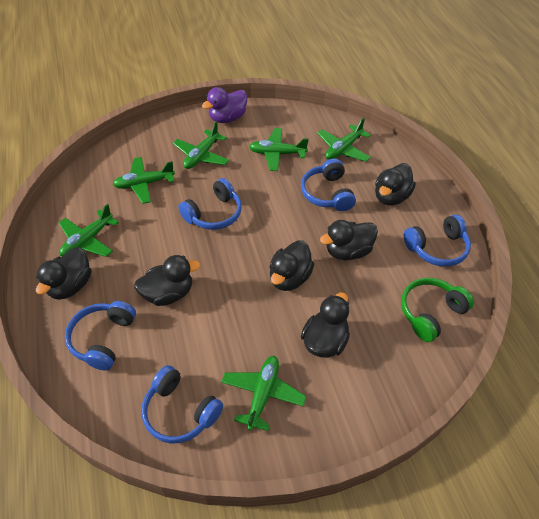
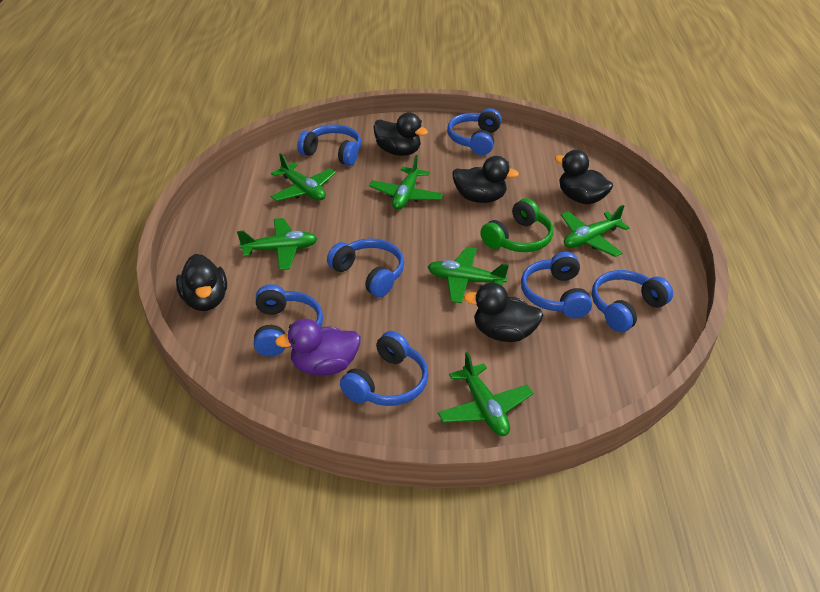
black duck: [36,247,91,300] [134,255,200,306] [270,240,314,291] [301,292,350,358] [320,220,378,260] [375,163,416,206] = 6 -> [176,254,227,311] [373,112,428,156] [452,156,519,203] [464,282,544,342] [555,150,613,204] = 5
blue headphones: [65,301,136,371] [141,365,223,444] [178,178,242,230] [301,159,356,211] [404,214,471,267] = 5 -> [254,284,323,357] [297,124,361,166] [327,238,404,297] [340,331,428,406] [447,108,502,155] [521,252,592,318] [592,270,673,332] = 7

